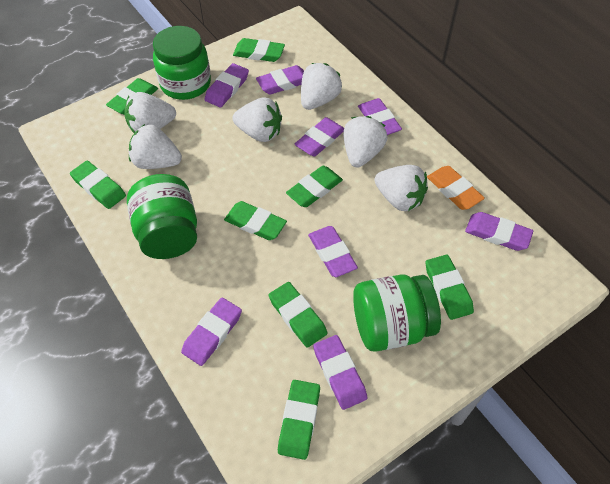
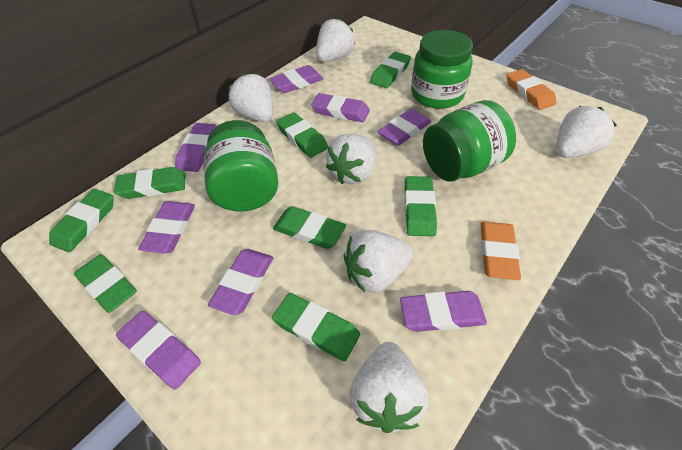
orange eraser: [427,166,485,210] = 1 -> [481,222,521,280] [507,69,556,110] = 2

